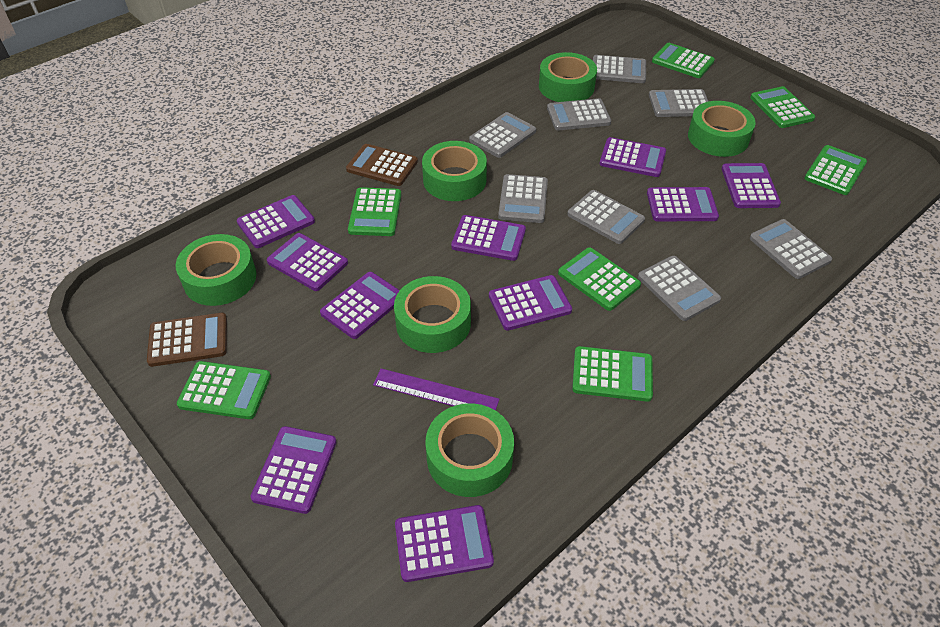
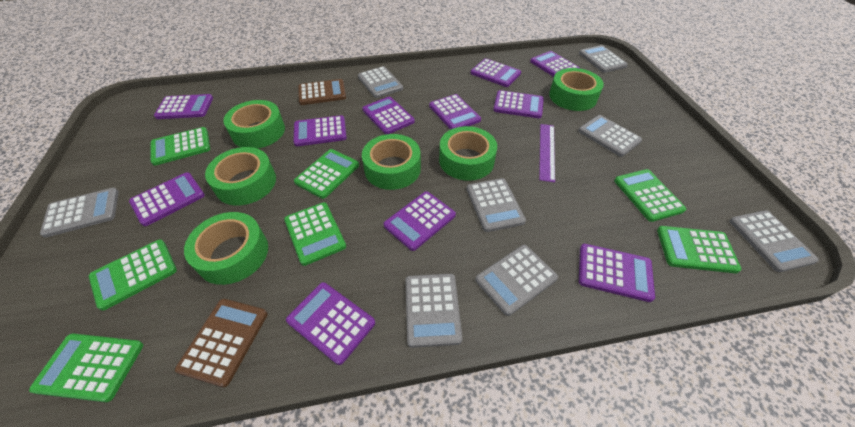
purple calculator: [237,195,315,248] [250,426,336,514] [267,233,348,291] [320,272,400,339] [395,505,494,582] [451,215,526,261] [489,275,572,331] [599,137,666,177] [647,187,719,222] [722,163,781,208] = 10 -> [129,172,205,226] [154,94,213,119] [286,282,375,365] [293,115,347,146] [362,97,415,134] [383,191,456,251] [429,94,481,130] [471,58,521,87] [493,90,544,118] [530,51,580,77] [579,244,655,302] = 11

